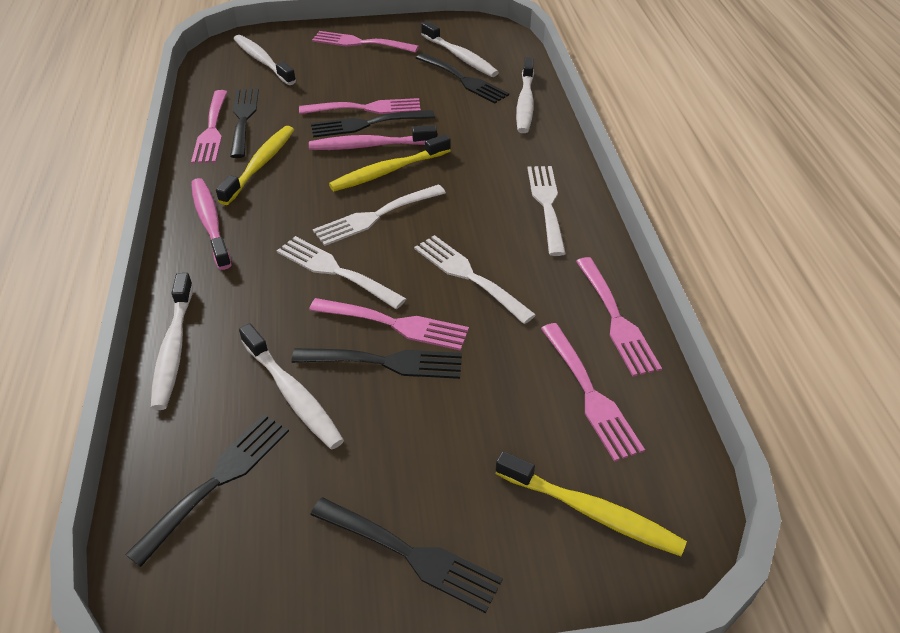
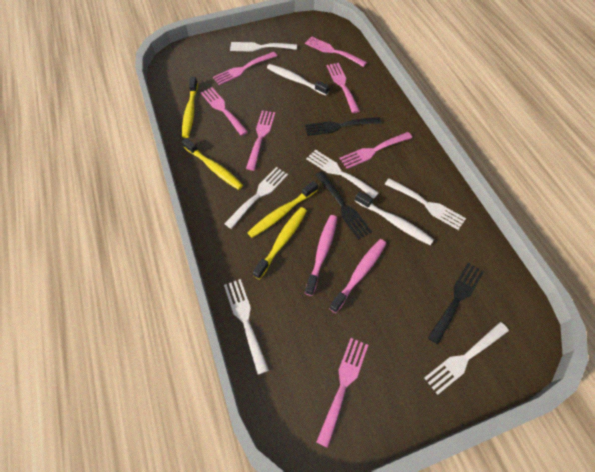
black fork: [125,414,289,567] [230,88,259,158] [291,348,462,379] [310,497,503,613] [311,110,435,138] [416,53,509,103] = 6 -> [305,117,382,136] [315,171,372,240] [428,262,484,344] = 3
pink fork: [191,90,227,164] [299,98,421,114] [309,298,469,351] [312,31,419,53] [541,323,645,462] [576,257,662,377] = 6 -> [201,87,248,136] [213,52,277,85] [246,111,275,170] [305,36,367,67] [316,338,368,448] [327,63,360,113] [340,132,412,169] = 7
white fork: [277,236,406,309] [313,184,446,246] [414,235,536,324] [527,166,566,256] = 4 -> [224,167,288,229] [224,279,269,375] [230,42,297,52] [306,149,379,199] [385,178,466,230] [424,322,509,395] = 6
white toothbrush: [151,273,193,410] [234,35,296,85] [239,323,344,449] [421,21,499,77] [516,57,534,133] = 5 -> [267,64,329,96] [355,191,434,245] = 2
yellow toothbrush: [216,126,294,205] [329,134,451,191] [495,451,687,556] = 3 -> [182,77,198,138] [182,138,243,190] [247,181,318,238] [253,207,307,280] = 4

